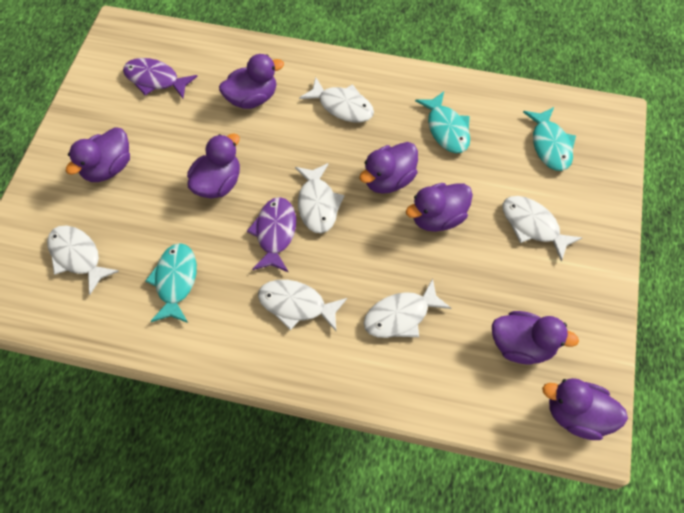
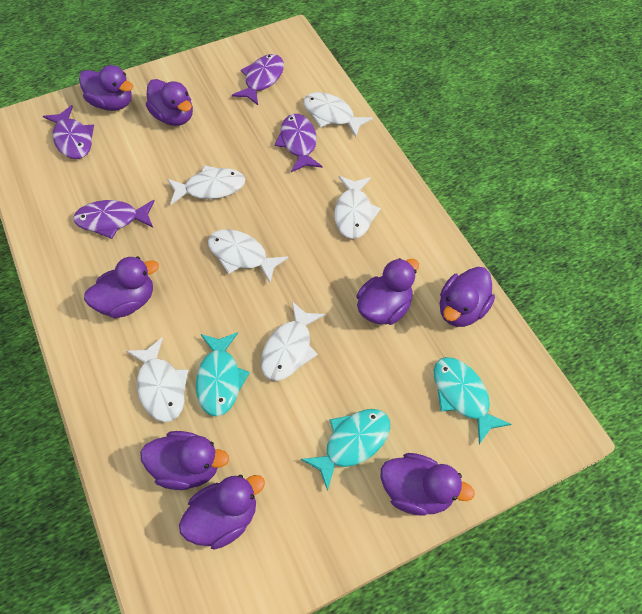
purple duck: [66,127,130,182] [187,133,240,198] [219,54,284,109] [359,142,418,194] [406,183,473,232] [492,311,579,364] [542,378,628,440] = 7 -> [79,65,133,111] [84,257,159,318] [140,431,229,490] [146,79,193,126] [179,475,265,549] [357,258,419,325] [381,453,475,516] [440,267,495,327] = 8
purple fish: [123,58,198,98] [247,197,296,272] = 2 -> [43,105,94,159] [73,200,154,239] [232,54,284,105] [275,114,323,172] = 4

